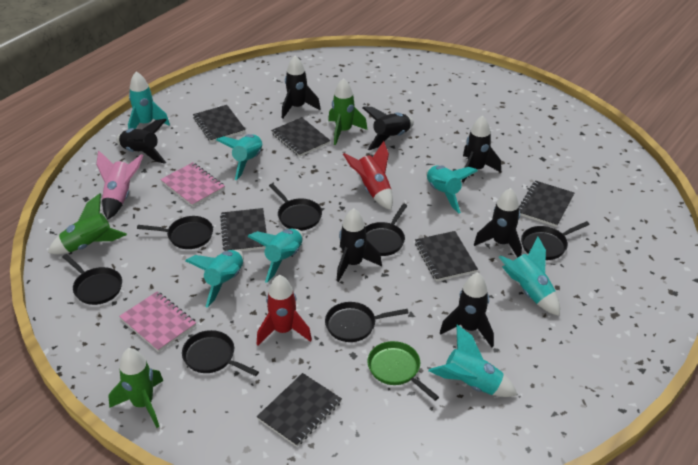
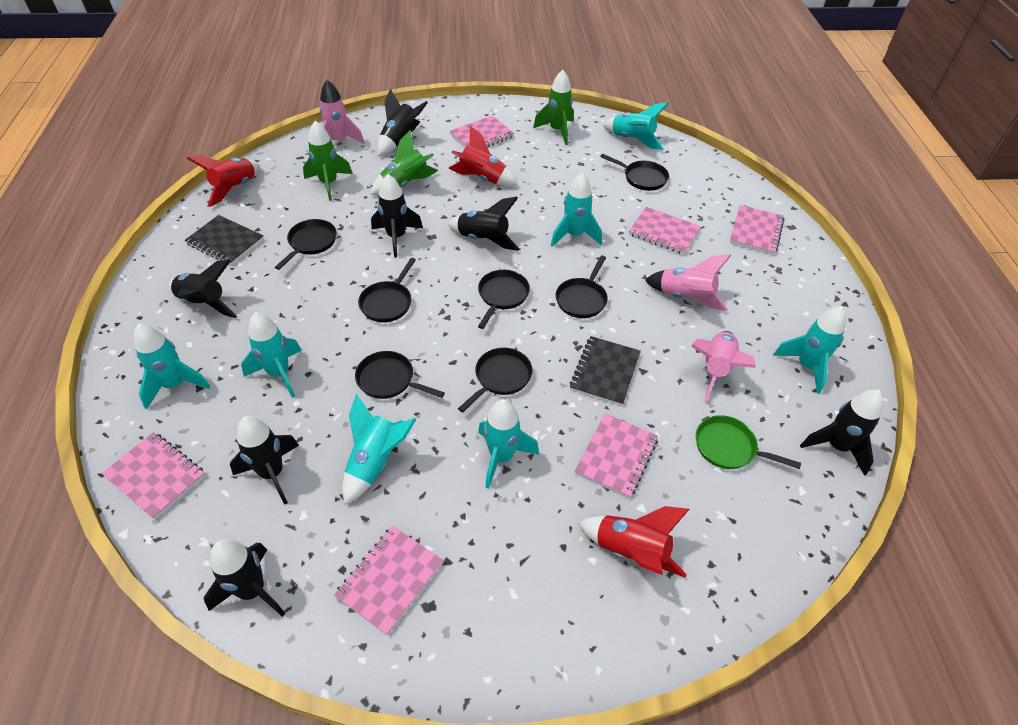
black notebook: [193,105,246,142] [220,208,267,251] [257,373,342,447] [271,117,331,157] [415,231,478,281] [519,181,574,227] = 6 -> [184,215,264,265] [570,336,641,406] = 2
pink notebook: [119,291,196,352] [160,162,225,207] = 2 -> [102,432,205,519] [334,526,443,635] [450,115,514,147] [575,413,658,499] [629,207,701,255] [730,205,784,255] = 6
pink rocket: [96,150,143,220] = 1 -> [320,80,364,144] [645,254,731,311] [691,331,755,401] = 3
red rocket: [257,275,312,345] [343,141,393,210] = 2 -> [186,156,260,207] [448,126,518,187] [578,506,689,578] = 3

